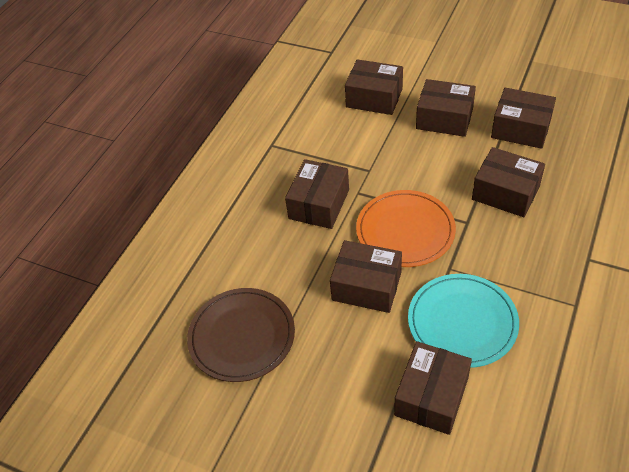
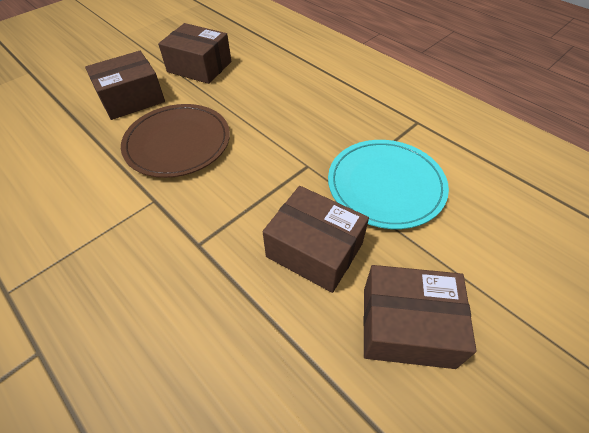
brown box: [285,159,349,229] [330,240,402,313] [345,59,403,115] [394,341,472,435] [416,79,476,137] [472,147,545,217] [491,88,556,149] = 7 -> [85,51,165,120] [158,23,231,84] [263,186,369,293] [363,265,477,369] = 4
orange plate: [356,190,456,267] = 1 -> none = 0

